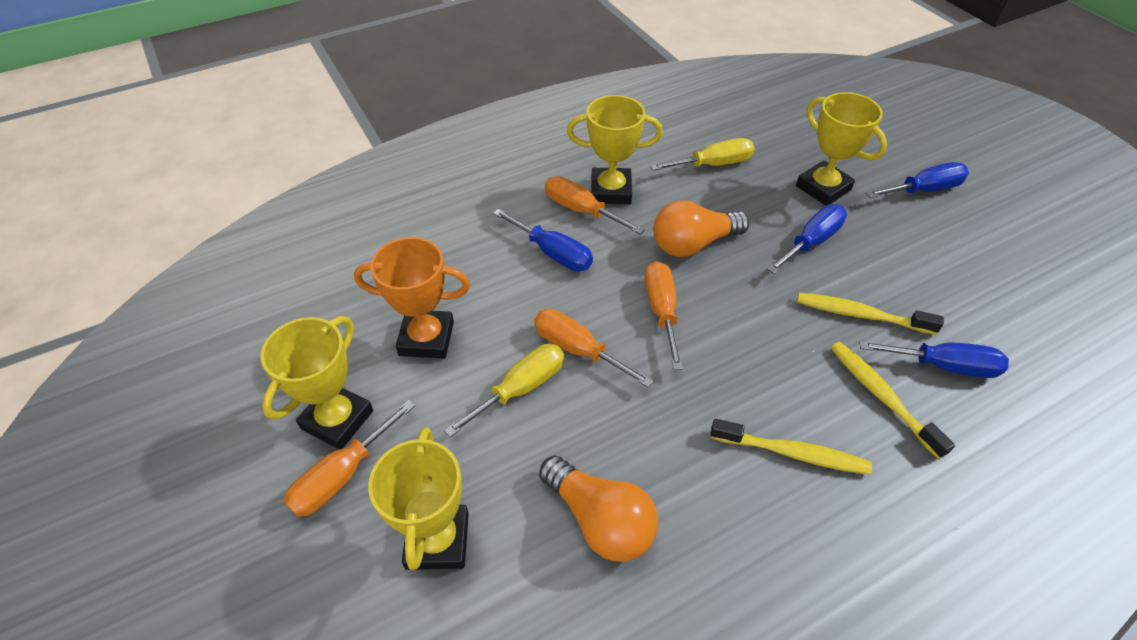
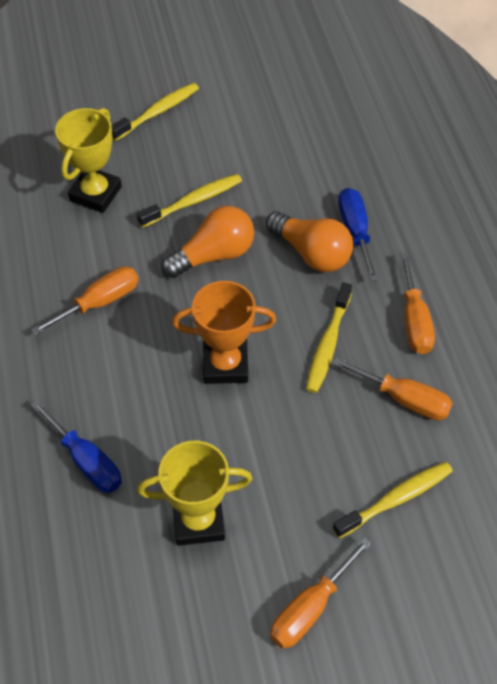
blue screwdriver: [493,209,593,271] [767,204,847,274] [860,341,1009,378] [866,162,969,198] = 4 -> [31,399,122,493] [338,188,378,281] = 2
yellow screwdriver: [444,344,564,437] [650,138,755,171] = 2 -> none = 0
yellow toothbrush: [710,419,872,475] [797,293,944,335] [831,342,955,459] = 3 -> [111,83,199,141] [137,174,242,228] [306,282,352,393] [333,462,453,538] = 4
yellow trophy: [261,316,373,450] [368,427,469,570] [567,95,663,204] [796,92,887,206] = 4 -> [55,108,122,213] [137,441,252,546] = 2

